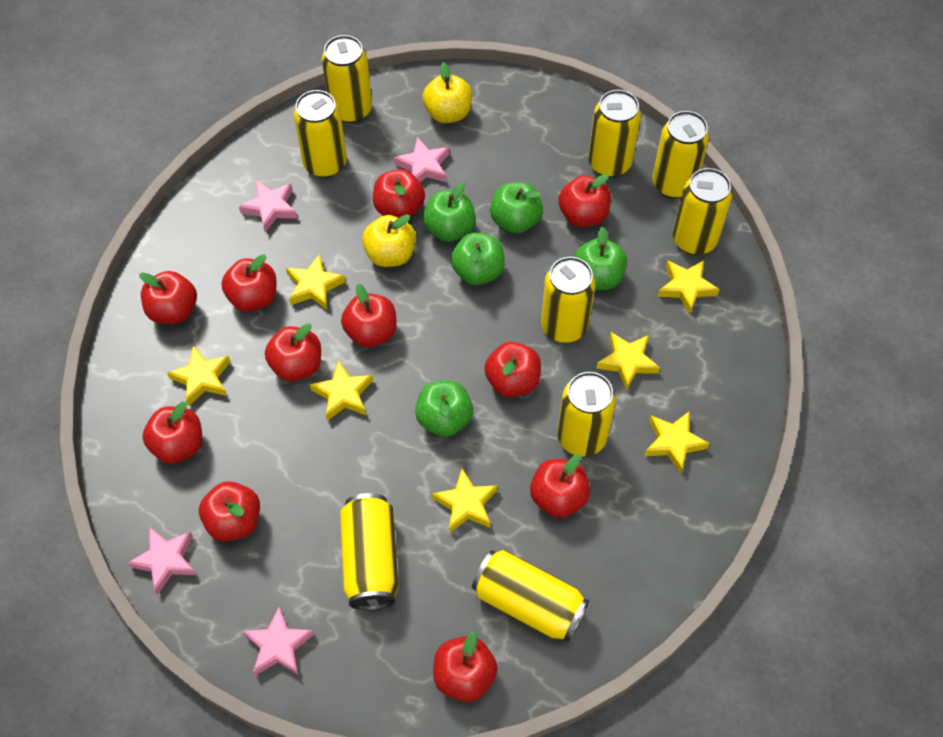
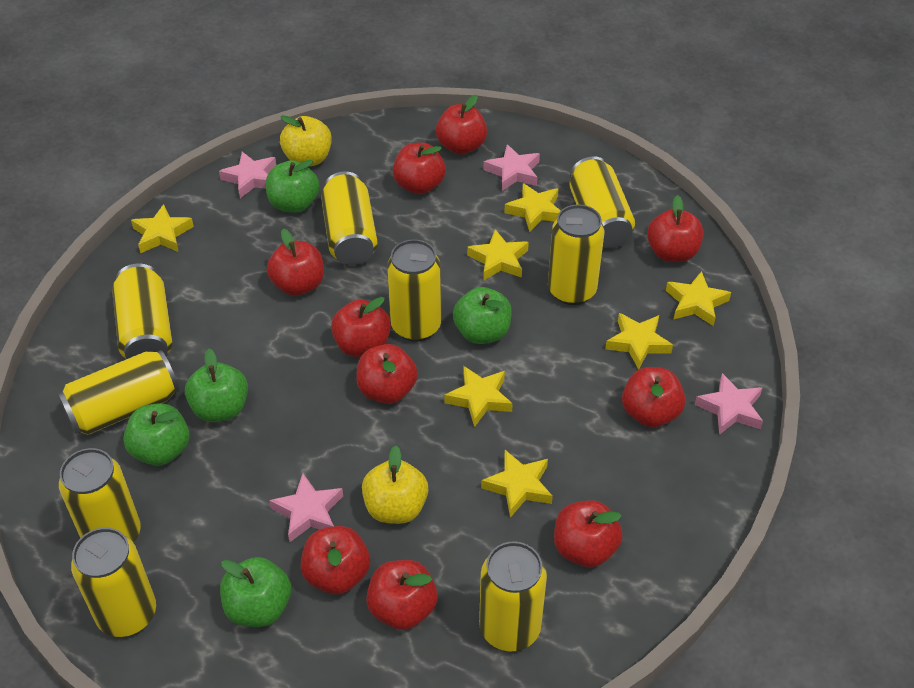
red apple: [139,271,197,324] [142,402,202,464] [199,481,260,541] [221,254,277,312] [265,323,321,381] [341,284,397,347] [373,169,425,218] [433,631,498,702] [484,342,541,397] [530,454,590,518] [559,174,611,227] = 11 -> [267,229,324,296] [301,526,370,594] [331,297,391,357] [356,344,418,404] [366,560,438,630] [393,143,446,194] [436,95,487,155] [554,500,623,567] [622,367,685,427] [647,195,704,262] = 10

